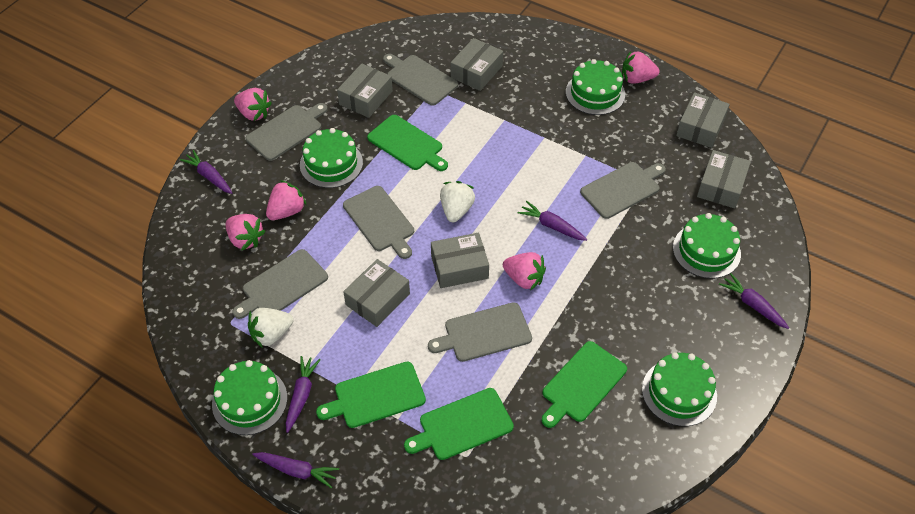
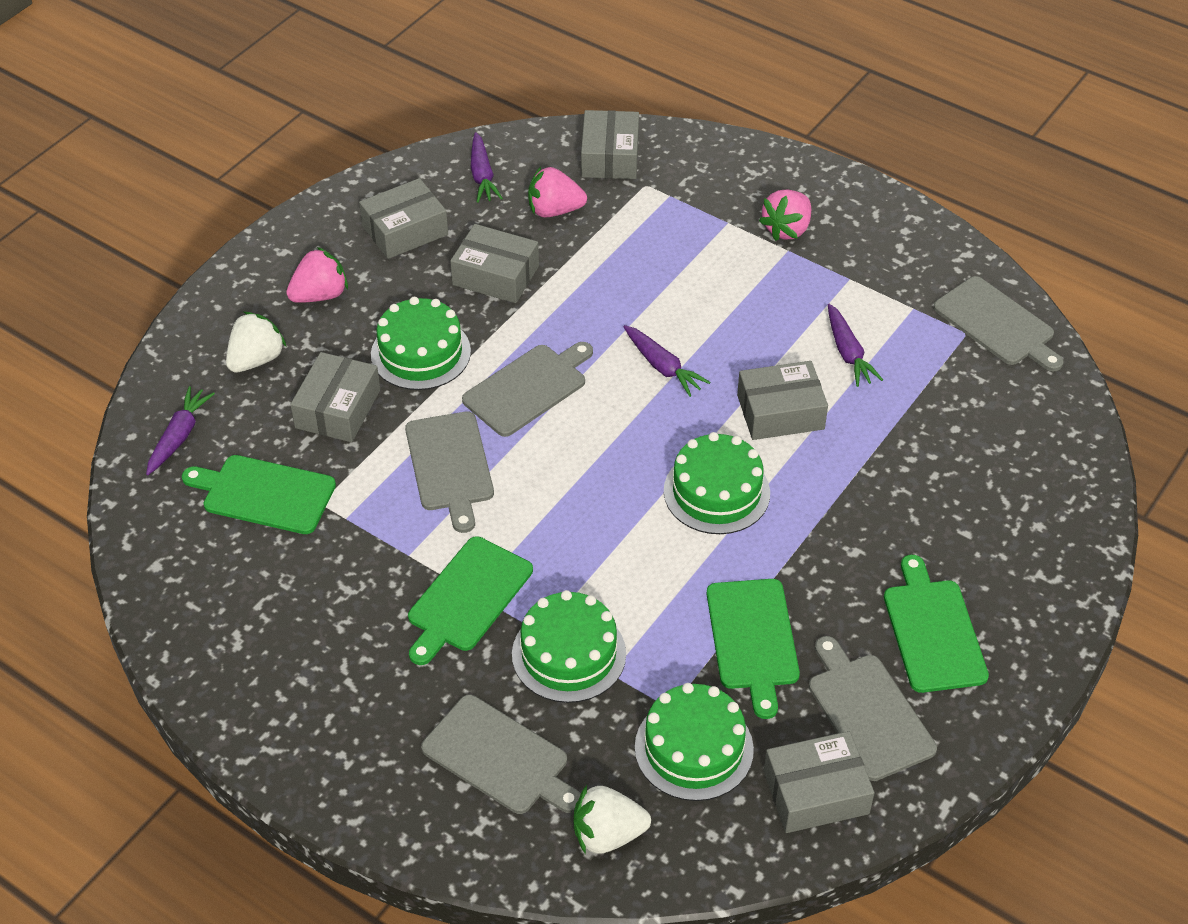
green cake: [212,360,287,435] [300,128,363,188] [566,59,625,115] [642,352,717,426] [673,213,741,279] = 5 -> [371,297,471,390] [512,590,626,703] [635,683,754,801] [664,432,770,534] = 4
grey cutting board: [232,249,328,319] [246,103,328,161] [343,186,414,259] [383,54,458,106] [428,302,532,362] [580,162,666,219] = 6 -> [405,411,494,533] [421,695,581,814] [462,342,593,437] [809,636,937,781] [933,276,1064,371] = 5
pink strawberry: [226,214,265,251] [234,88,272,121] [266,180,306,220] [503,252,546,291] [622,51,659,84] = 5 -> [286,247,348,303] [528,167,587,218] [759,190,811,241] = 3
purple carrot: [180,150,232,194] [252,452,339,488] [286,356,321,433] [518,201,587,241] [719,273,789,329] = 5 -> [146,386,215,475] [471,132,503,203] [623,325,710,397] [828,304,883,387] = 4

